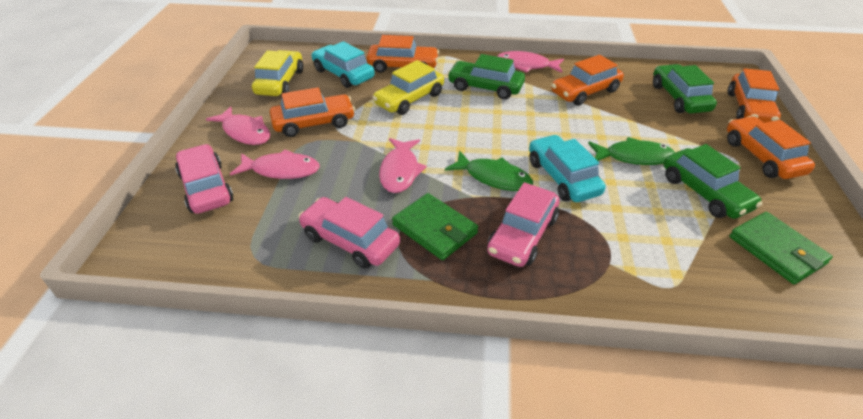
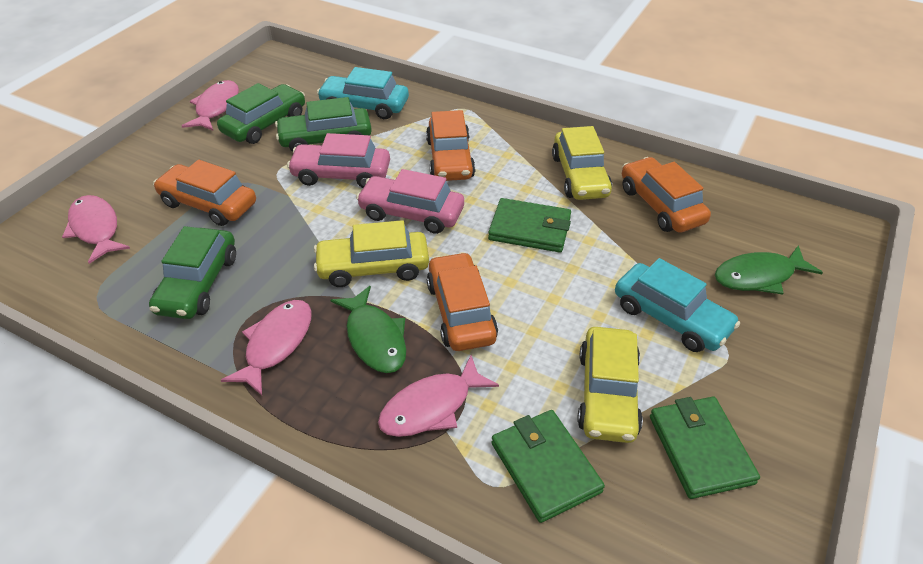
green wallet: [392,193,478,260] [729,212,833,284] = 2 -> [488,198,571,253] [492,410,605,523] [650,397,760,499] = 3
orange car: [270,87,355,137] [366,35,439,73] [551,55,624,106] [727,116,815,179] [728,68,781,123] = 5 -> [153,160,256,226] [426,110,475,181] [427,252,498,351] [622,157,711,233] = 4
pink car: [175,144,233,214] [298,197,400,269] [487,182,560,267] = 3 -> [287,133,390,188] [356,169,464,234] = 2
yellow car: [252,50,303,96] [372,60,444,115] = 2 -> [314,220,429,287] [552,126,612,200] [577,327,643,443] = 3

